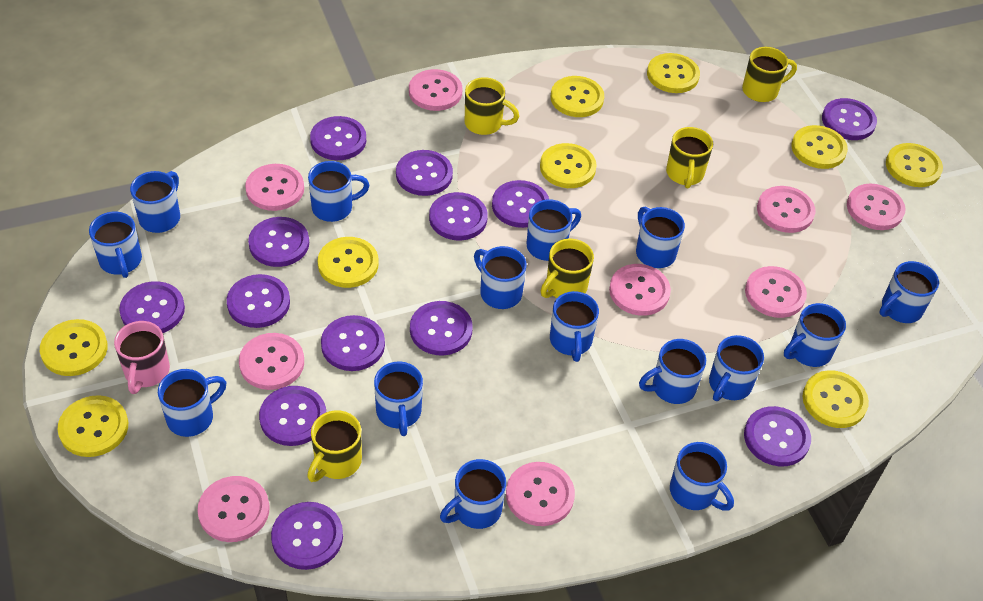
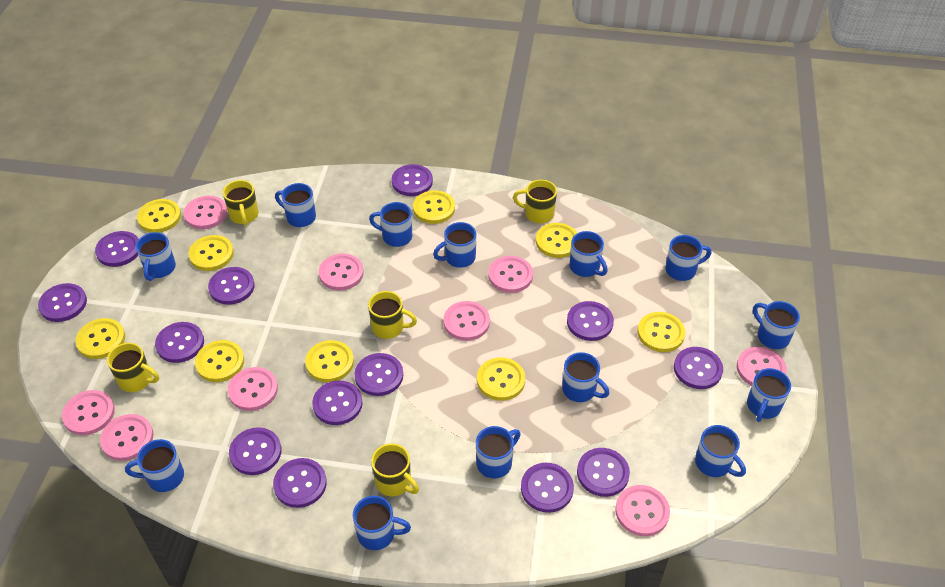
blue mug: [89,212,142,278] [130,171,180,233] [158,369,227,437] [308,161,370,222] [374,362,423,436] [440,459,506,529] [474,246,527,309] [527,199,581,261] [550,291,599,362] [636,207,685,268] [639,339,706,404] [670,442,734,511] [709,335,764,401] [784,303,846,367] [879,261,939,323] = 15 -> [125,439,184,492] [136,232,176,281] [275,183,316,227] [353,496,411,550] [369,202,412,247] [433,222,476,268] [476,426,521,478] [562,352,609,402] [569,231,608,277] [665,235,712,281] [695,425,746,477] [747,368,791,422] [753,301,800,349] = 13
pink mug: [114,321,170,394] = 1 -> none = 0

